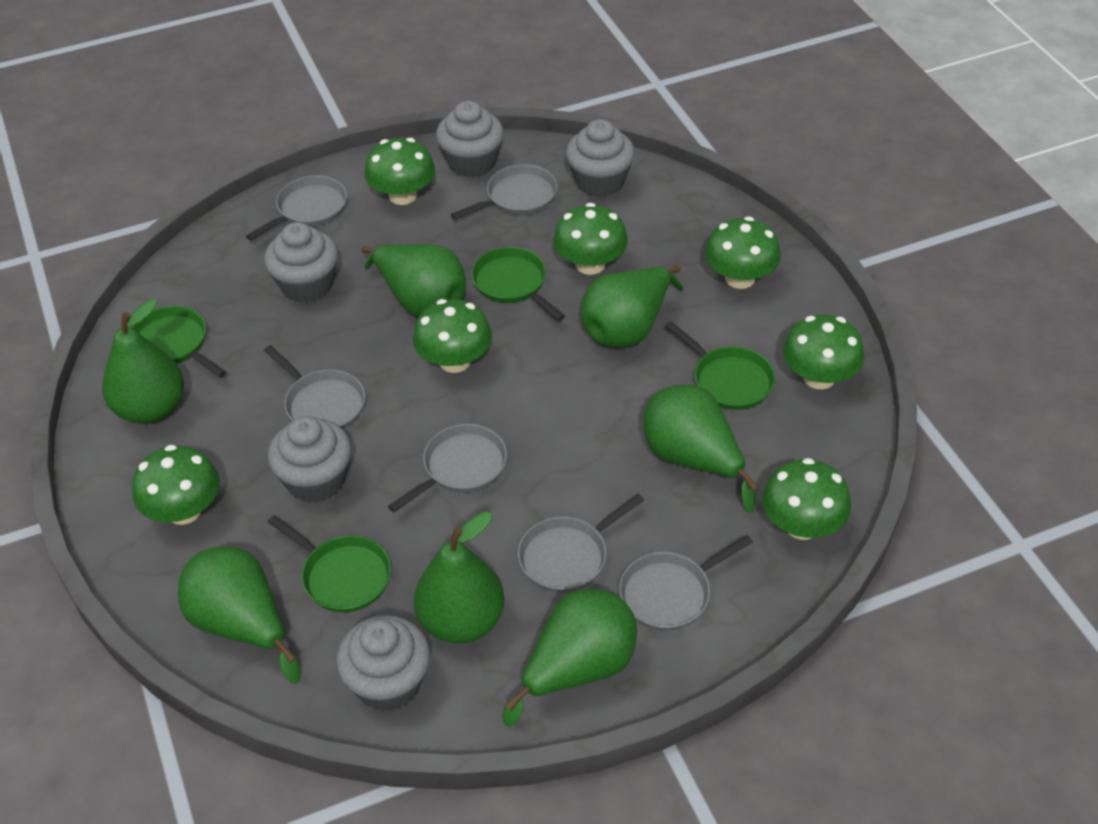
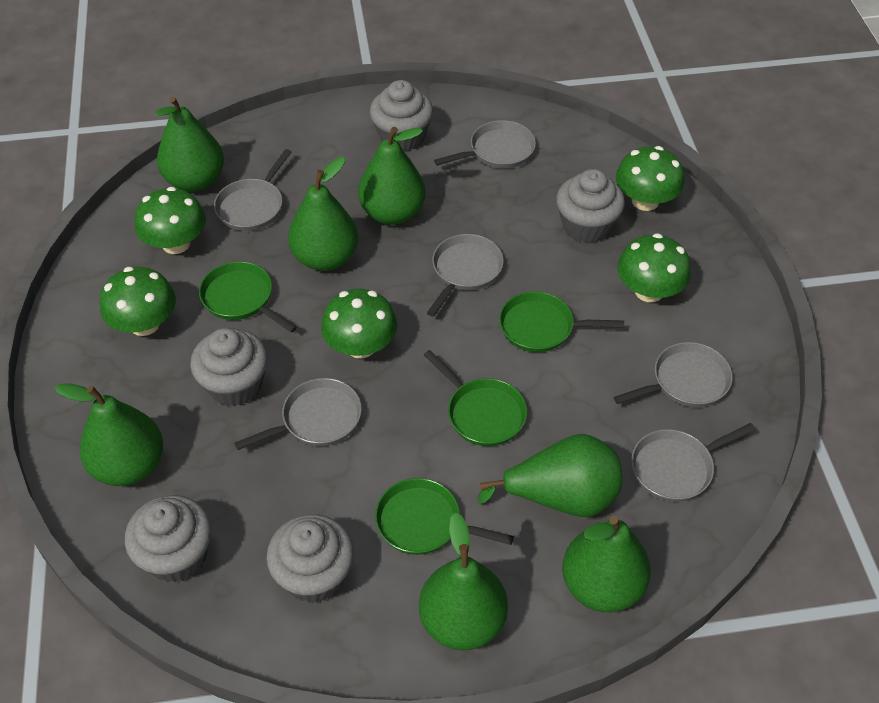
green mushroom: [132,445,220,525] [364,138,435,205] [413,299,492,373] [553,203,628,275] [705,217,781,289] [762,458,851,540] [783,314,864,389] = 7 -> [100,267,176,336] [135,187,206,254] [321,289,397,358] [616,146,684,211] [617,233,691,302] = 5

